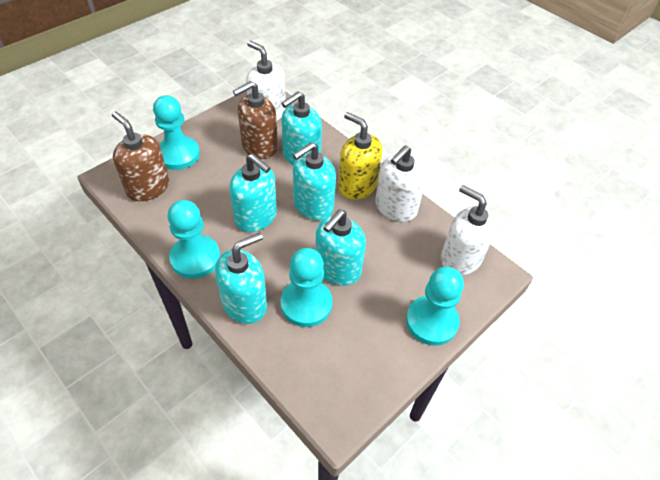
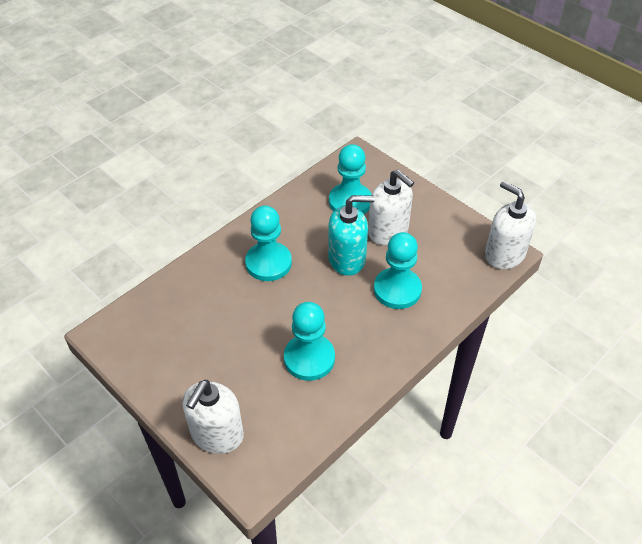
brown soap dispenser: [112,112,169,201] [233,81,278,159] = 2 -> none = 0
turquoise soap dispenser: [215,233,267,324] [229,154,277,232] [281,92,322,165] [293,142,336,220] [315,210,366,286] = 5 -> [328,195,375,276] = 1
yellow soap dispenser: [338,112,382,200] = 1 -> none = 0

